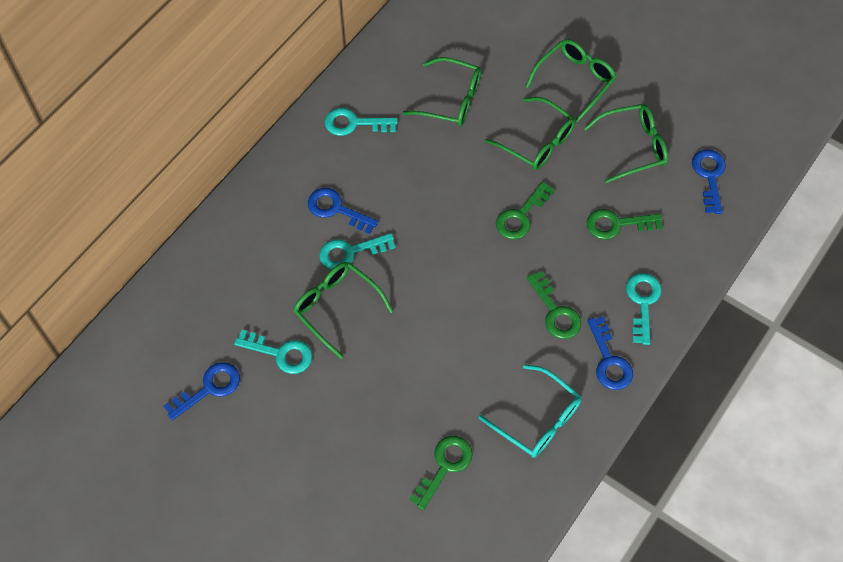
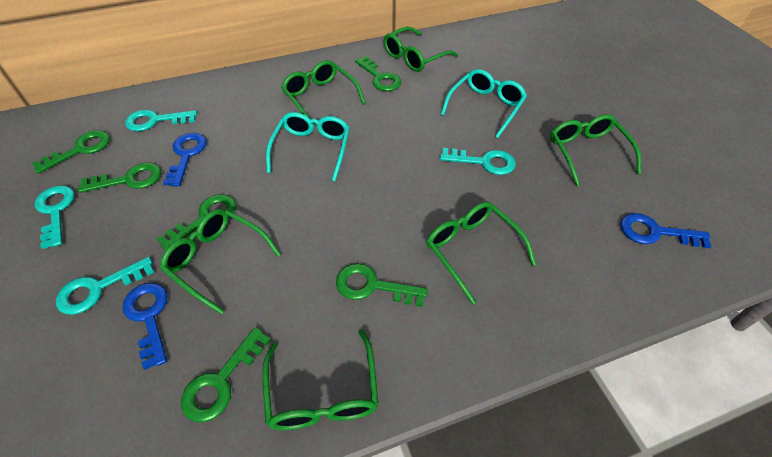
blue key: [164,362,240,420] [308,188,378,234] [587,316,633,390] [692,149,726,214] = 4 -> [122,283,168,370] [163,133,207,186] [621,213,711,248] = 3
green glasses: [293,262,393,359] [402,57,481,126] [485,97,576,170] [525,39,617,123] [584,104,668,183] = 5 -> [160,209,281,315] [262,329,378,430] [281,60,366,127] [384,27,458,72] [426,202,536,305] [550,114,641,186] = 6
green key: [409,436,473,510] [496,181,555,239] [527,271,581,339] [587,209,663,240] = 4 -> [32,130,110,174] [78,162,161,193] [157,194,236,251] [181,327,271,422] [336,263,428,307] [355,56,401,91] = 6
turquoise glasses: [479,364,581,458] = 1 -> [266,112,350,181] [441,69,527,138] = 2

